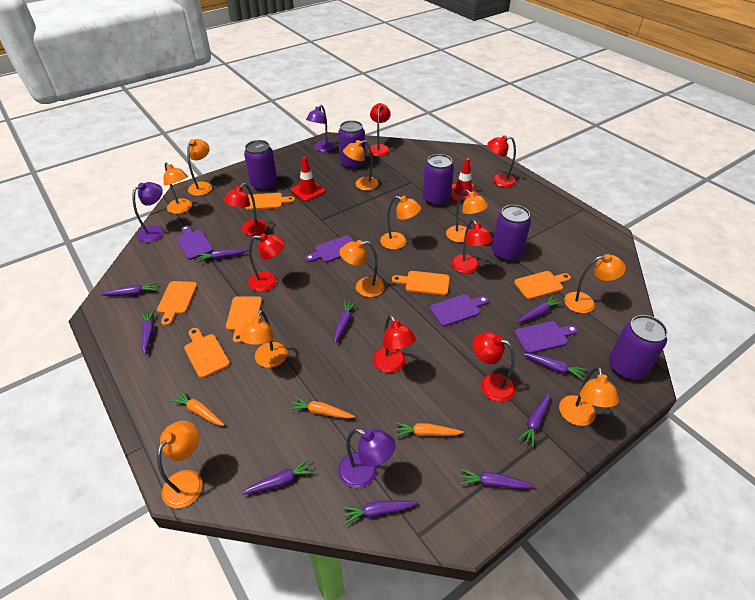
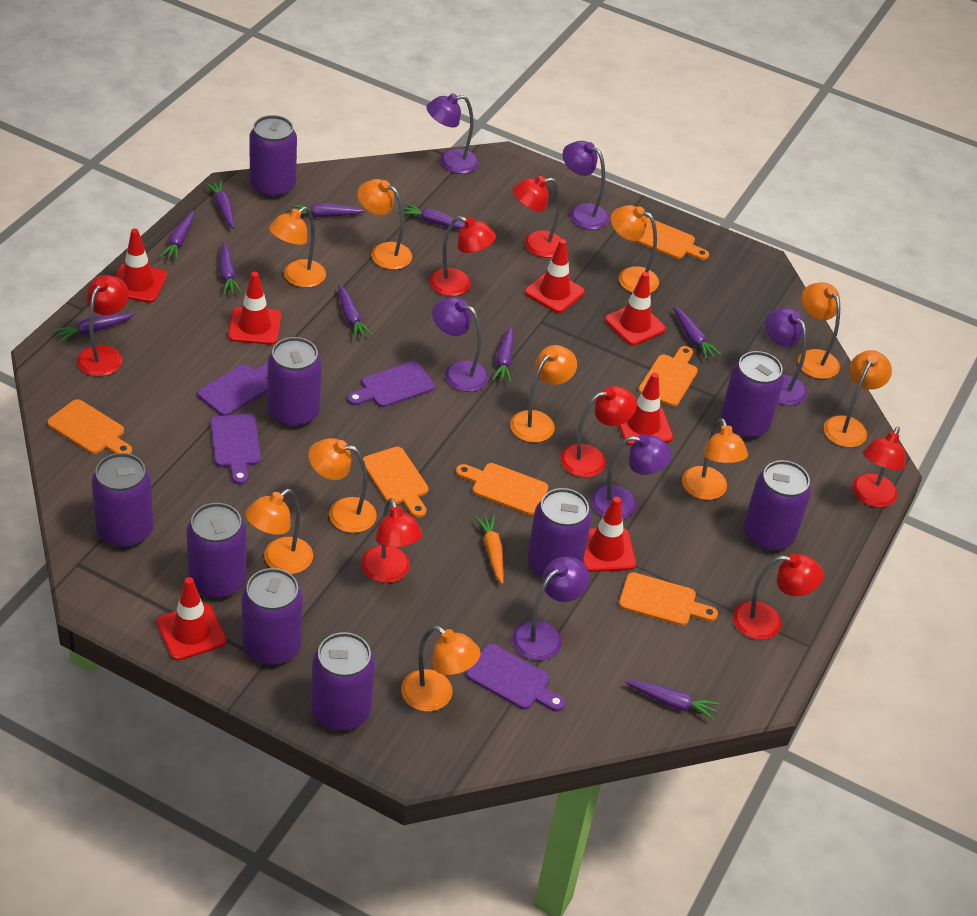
orange carrot: [170,390,225,426] [289,397,355,419] [395,422,464,437] = 3 -> [475,514,504,584] = 1
purple can: [244,140,277,191] [338,120,365,169] [423,154,454,206] [492,205,531,261] [609,315,668,380] = 5 -> [92,453,153,548] [187,503,247,599] [242,568,303,666] [250,115,297,198] [267,337,322,428] [311,632,375,731] [528,488,592,578] [721,351,784,439] [744,460,811,552] = 9
purple lamp: [132,182,164,242] [306,105,336,152] [338,429,395,488] = 3 -> [427,93,479,174] [432,297,489,392] [512,557,589,661] [562,141,609,230] [591,434,672,519] [765,308,807,405] = 6
red traffic cone: [291,156,325,201] [451,158,478,201] = 2 -> [115,229,167,303] [156,577,226,661] [228,272,281,345] [525,239,585,313] [583,497,636,572] [605,272,666,345] [619,373,673,446] = 7

